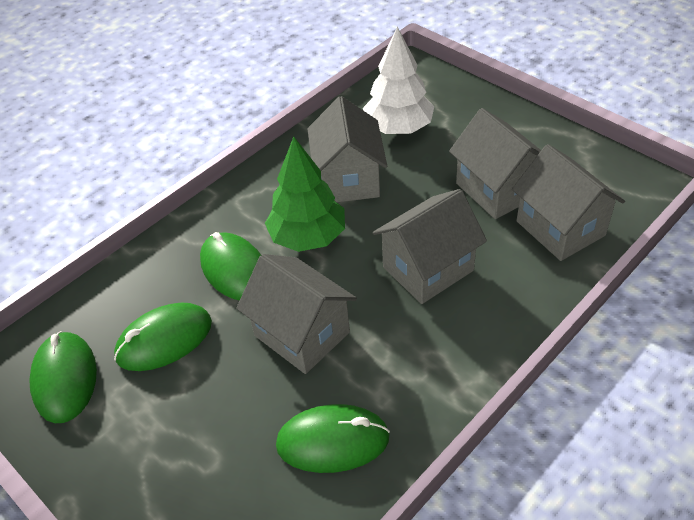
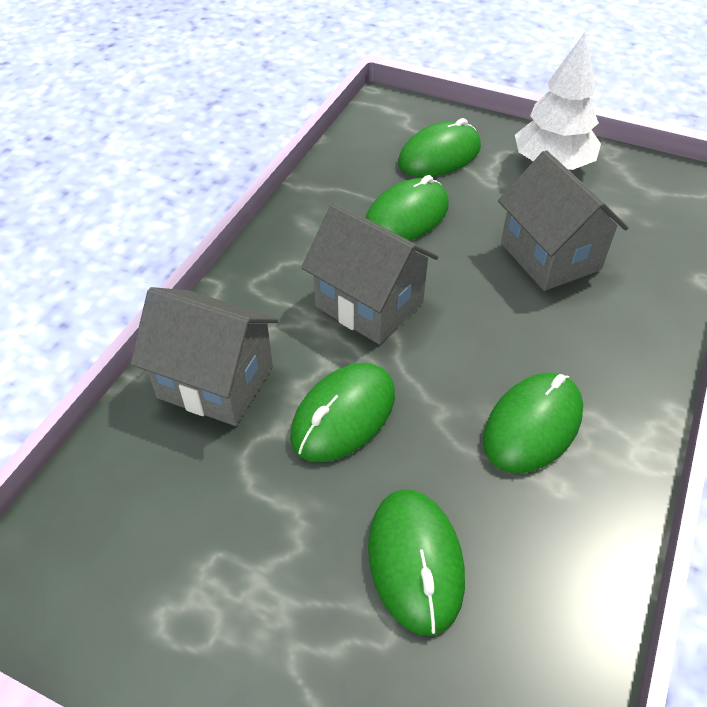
green mouse: [29,331,97,423] [114,302,212,371] [200,232,261,300] [276,404,390,473] = 4 -> [290,363,395,462] [366,175,449,241] [368,490,465,636] [398,118,481,177] [483,372,583,474] = 5
green tree: [265,136,345,252] = 1 -> none = 0
grey house: [236,254,357,374] [308,96,387,202] [373,189,487,304] [449,108,541,219] [512,144,625,261] = 5 -> [130,287,278,426] [301,203,439,344] [498,150,628,291] = 3

